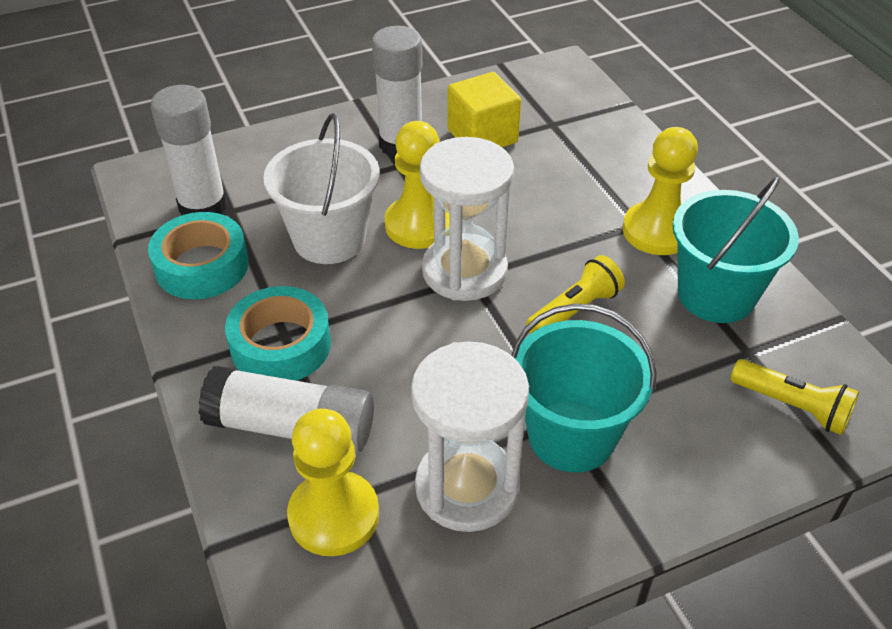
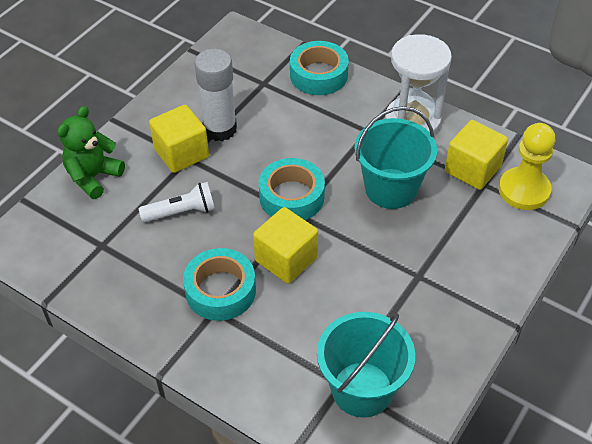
green teddy bear: none = 0 -> [57,106,125,199] = 1
turquoise tape: [148,212,249,299] [225,286,331,381] = 2 -> [183,248,256,321] [259,158,325,220] [290,41,349,95] = 3
white bucket: [263,113,380,264] = 1 -> none = 0
white flashlight: none = 0 -> [139,182,215,222] = 1
white glue stick: [151,85,227,215] [198,366,374,453] [372,26,422,157] = 3 -> [195,49,237,141] = 1
white hourglass: [411,341,529,532] [419,137,514,301] = 2 -> [385,34,452,134] = 1
yellow cube: [447,72,521,147] = 1 -> [149,105,209,173] [253,207,318,284] [445,120,508,190] = 3
yellow flashlight: [526,255,625,334] [731,359,859,435] = 2 -> none = 0
yellow pawn: [287,409,379,556] [385,121,450,249] [623,127,698,255] = 3 -> [499,123,556,210] = 1

